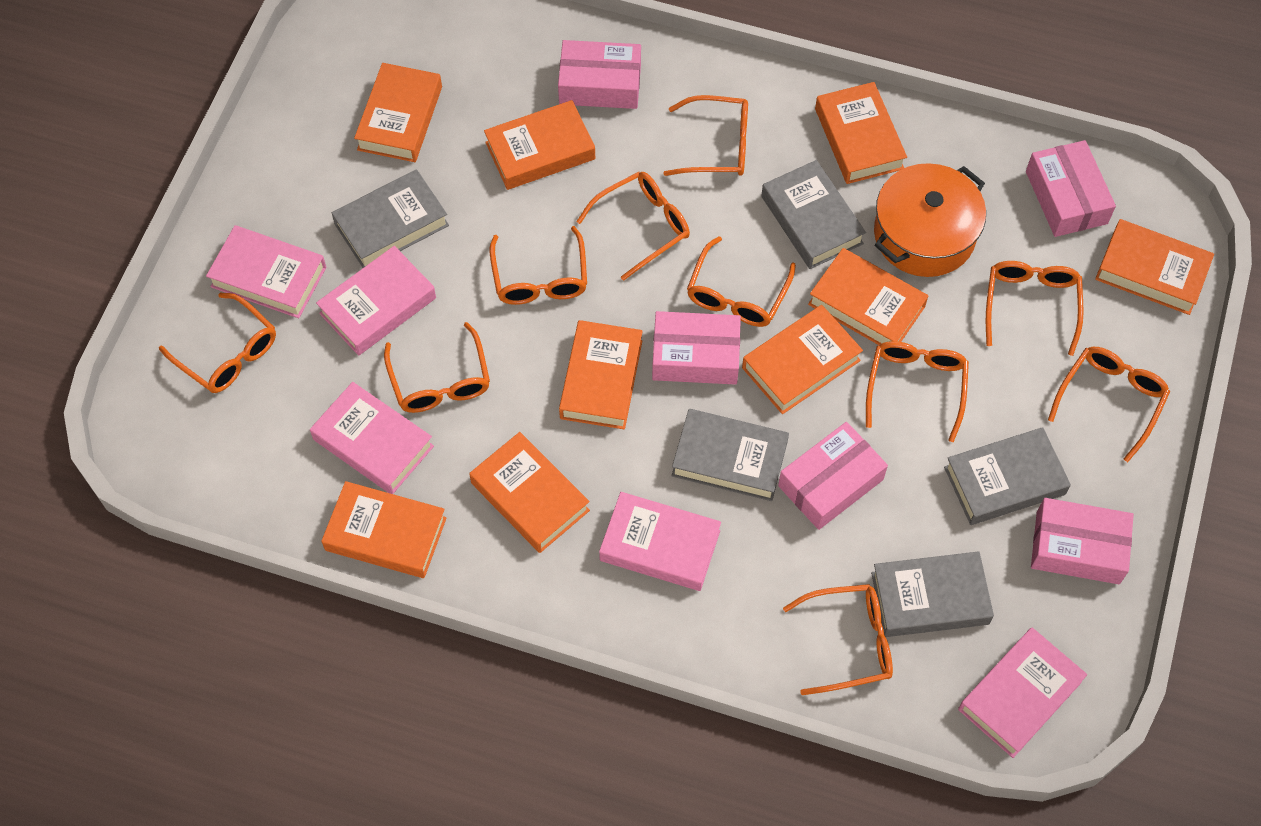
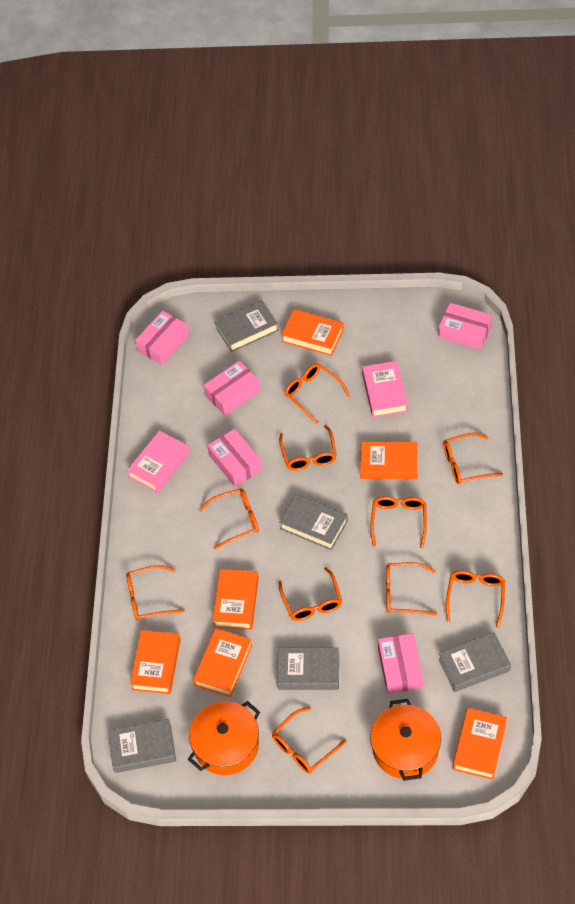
orange book: [321,481,447,578] [354,63,442,162] [469,432,590,553] [484,100,596,190] [559,320,643,429] [742,305,863,414] [808,248,928,345] [815,82,907,184] [1095,219,1214,315] = 9 -> [130,630,181,694] [193,628,252,697] [213,569,259,630] [281,309,344,356] [360,441,418,479] [453,708,507,780] = 6
orange pot: [874,163,986,277] = 1 -> [188,701,260,775] [370,699,441,781] = 2
pink book: [206,225,326,318] [310,382,434,494] [316,246,436,356] [599,492,721,591] [958,627,1087,758] = 5 -> [127,430,190,493] [362,361,408,417] = 2

